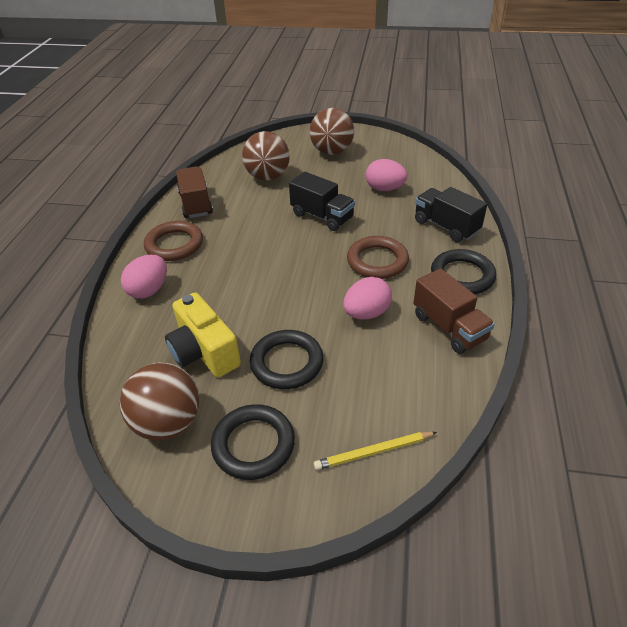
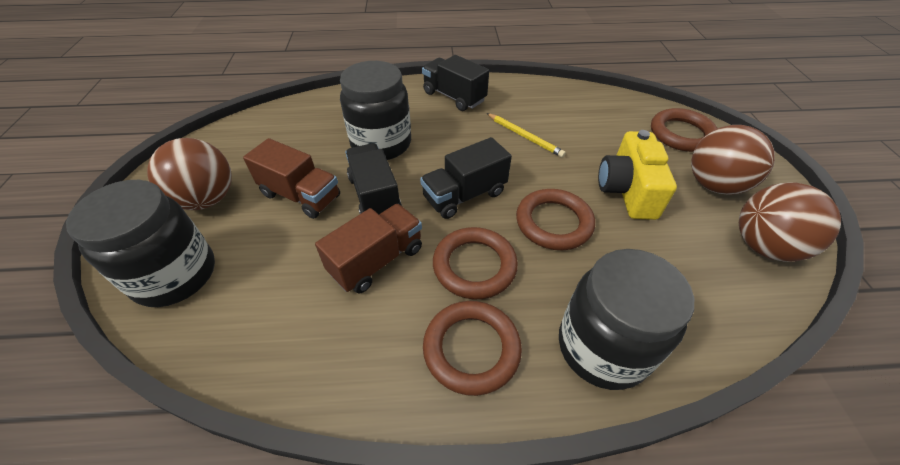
black jar: none = 0 -> [66,180,215,307] [340,61,411,160] [559,249,694,390] = 3
black ring: [211,404,295,480] [250,330,323,389] [431,249,496,294] = 3 -> none = 0
black truck: [289,172,355,231] [415,187,487,242] = 2 -> [345,143,402,214] [420,137,512,219] [422,55,489,111] = 3
brown ring: [144,221,203,261] [347,236,409,279] = 2 -> [423,301,522,396] [433,227,518,299] [516,189,595,250] [651,108,718,152] = 4
pink egg: [121,255,167,299] [343,277,392,320] [366,159,407,191] = 3 -> none = 0

